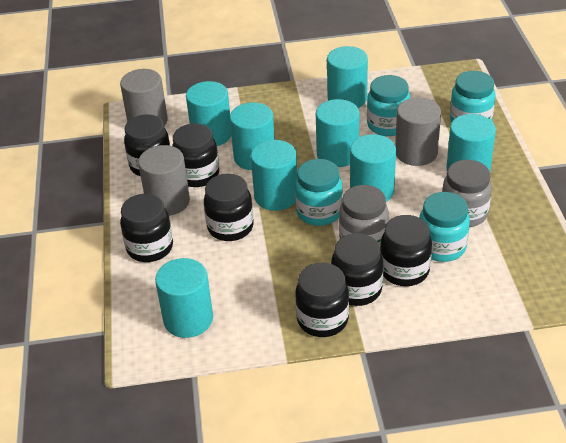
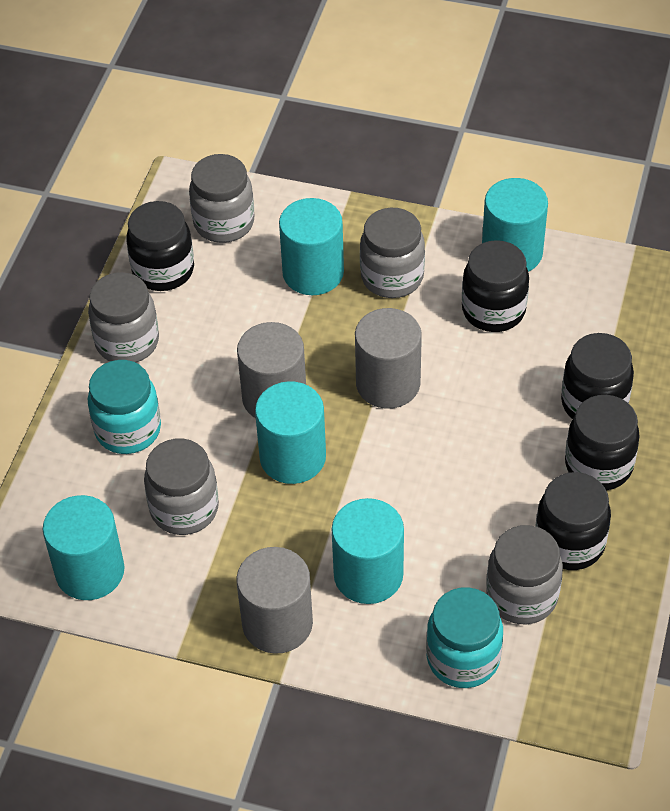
black jar: [120,194,173,262] [124,114,170,176] [172,123,219,187] [204,174,254,241] [295,263,349,337] [331,233,383,306] [380,215,432,286] = 7 -> [126,201,194,291] [462,240,529,332] [535,472,611,570] [561,333,634,419] [565,395,640,490] = 5
grey jar: [339,185,389,246] [442,160,492,227] = 2 -> [88,272,159,363] [144,438,219,535] [189,154,254,243] [360,208,425,298] [486,525,563,624] = 5
turquoise cylinder: [155,258,213,338] [186,81,231,146] [230,102,275,170] [251,140,297,211] [316,99,359,167] [327,46,368,108] [350,134,396,202] [446,114,496,171] = 8 -> [43,495,125,600] [255,381,326,484] [279,198,344,295] [332,498,404,604] [482,178,548,272] = 5
turquoise jar: [295,159,343,226] [367,75,411,136] [420,192,470,262] [450,71,496,122] = 4 -> [88,360,161,454] [426,587,503,688] = 2

